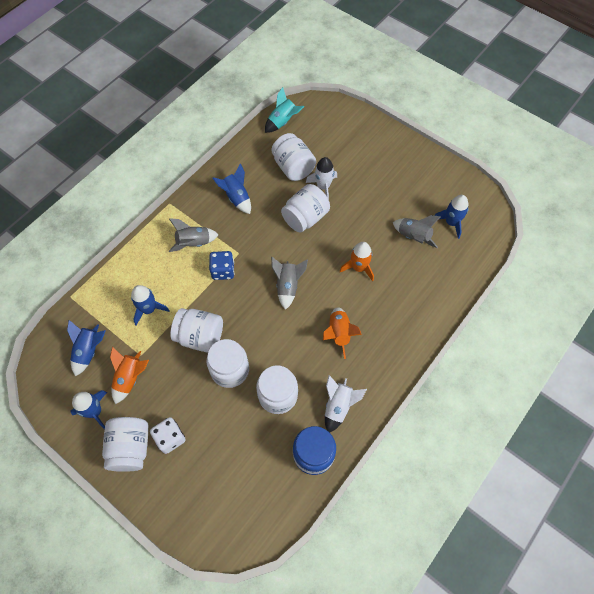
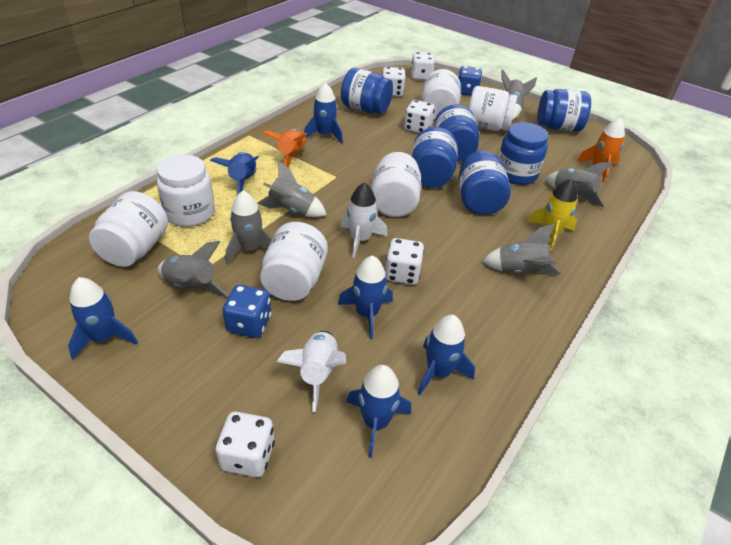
blue dice: [209,251,234,280] = 1 -> [222,285,271,338] [458,66,482,96] = 2
blue jar: [293,426,336,475] = 1 -> [341,68,393,114] [412,127,458,188] [434,104,479,162] [459,151,511,215] [498,122,548,185] [537,89,591,132] = 6
blue rocket: [67,320,106,376] [70,390,107,429] [131,285,170,325] [213,163,251,214] [435,195,469,239] = 5 -> [68,277,138,359] [210,152,259,194] [304,83,343,143] [338,255,393,339] [347,365,411,458] [418,315,475,395] = 6
grey rocket: [169,218,218,252] [271,257,308,310] [393,215,441,248] = 3 -> [158,241,228,297] [226,191,272,264] [257,161,327,217] [483,224,561,274] [502,70,537,120] [546,162,613,208] = 6
orange rocket: [110,347,149,404] [323,307,362,359] [340,242,374,282] = 3 -> [262,129,307,168] [577,118,625,183] = 2
turquoise rocket: [265,87,304,133] = 1 -> none = 0
white dice: [150,417,186,454] = 1 -> [215,412,275,477] [382,67,405,97] [385,238,424,285] [404,100,435,133] [411,52,435,80] = 5
yellow rocket: none = 0 -> [527,179,577,251] = 1

